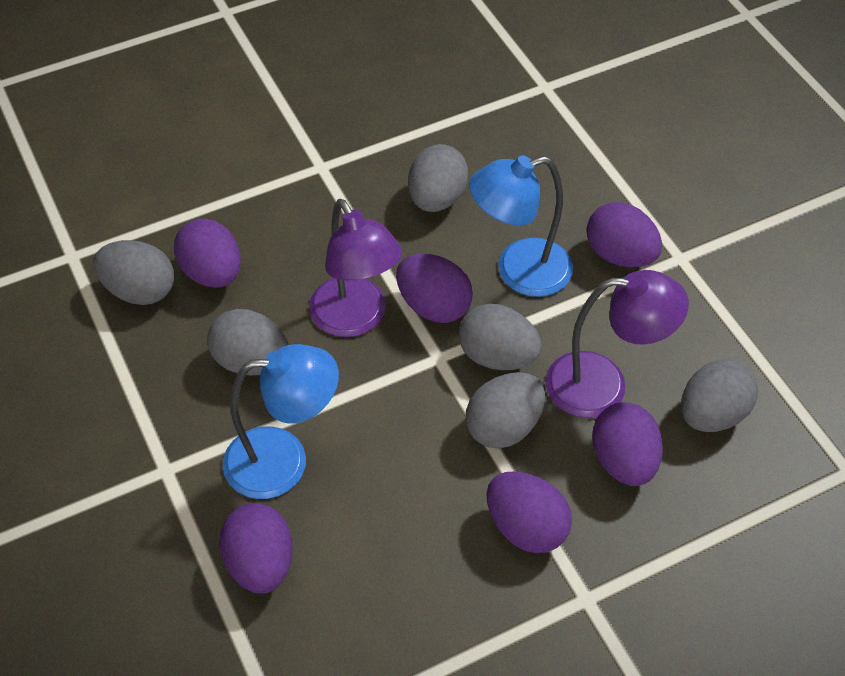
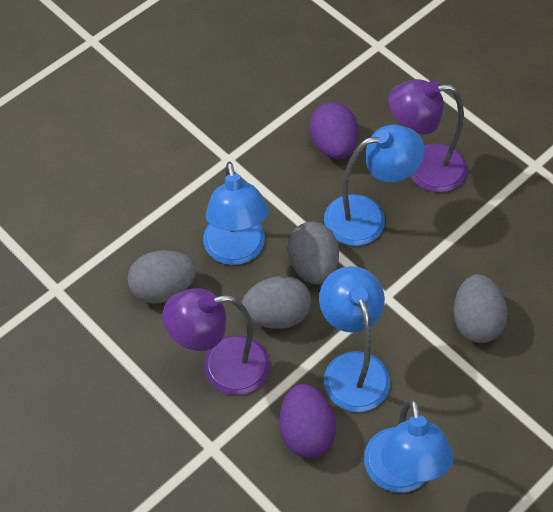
blue lamp: [223,344,339,499] [469,155,573,297] = 2 -> [203,162,269,265] [319,266,390,412] [324,125,425,246] [364,398,453,493] = 4
grey egg: [93,240,174,305] [207,309,289,376] [408,144,468,212] [459,304,542,370] [466,372,545,449] [681,359,758,432] = 6 -> [127,250,196,304] [242,276,311,329] [287,222,339,284] [453,274,508,343] = 4
purple egg: [174,218,241,288] [219,503,293,594] [396,254,473,323] [486,471,572,553] [587,202,662,267] [592,402,663,486] = 6 -> [280,384,336,458] [310,102,358,159] = 2

